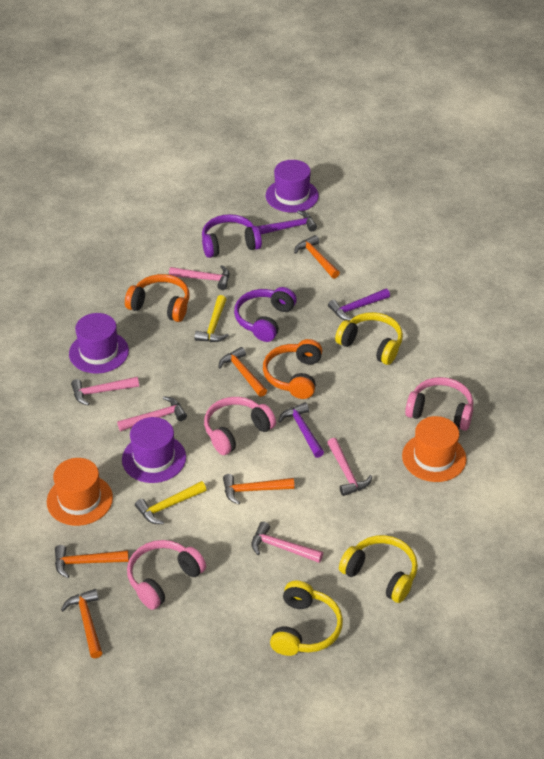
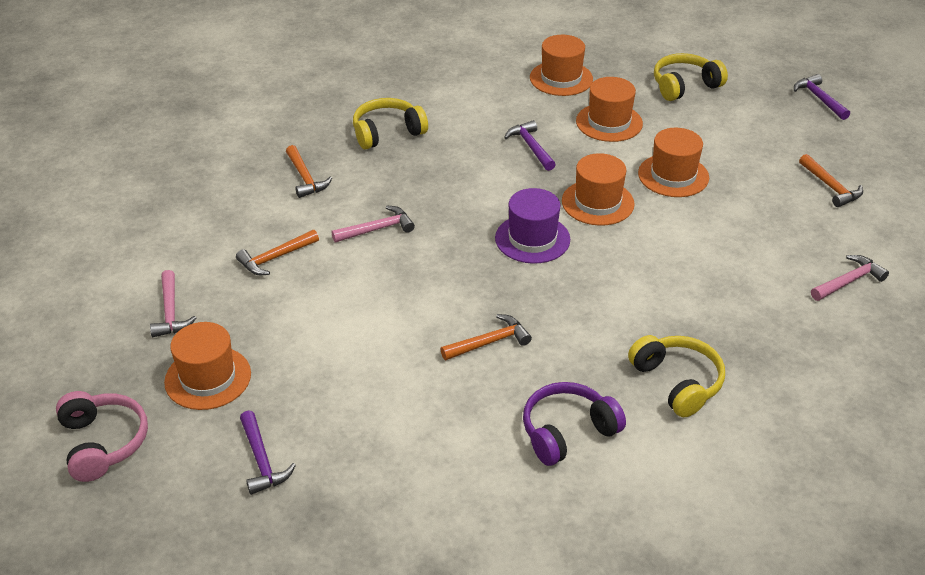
orange hammer: [55,545,129,578] [61,589,102,658] [218,347,267,397] [223,474,295,505] [294,235,340,279] = 5 -> [236,230,319,275] [286,145,332,198] [440,314,532,360] [799,154,863,207] = 4
orange hat: [47,458,113,526] [402,416,467,482] = 2 -> [164,322,251,410] [530,35,593,96] [562,153,635,225] [576,77,643,142] [638,128,709,197] = 5
orange headphones: [125,274,189,322] [263,339,322,399] = 2 -> none = 0
pink hammer: [71,377,139,406] [117,396,187,431] [169,265,229,290] [252,522,323,563] [327,438,372,496] = 5 -> [150,270,196,337] [331,206,415,243] [811,255,889,301] = 3
pink headphones: [127,540,206,610] [204,397,276,455] [405,377,473,431] = 3 -> [56,391,148,482] = 1
purple hat: [69,313,129,374] [122,417,186,483] [266,160,319,213] = 3 -> [495,188,570,264] = 1
purple headphones: [202,214,262,258] [234,287,297,342] = 2 -> [523,382,626,466] = 1
yellow hammer: [135,481,206,524] [194,295,229,342] = 2 -> none = 0

